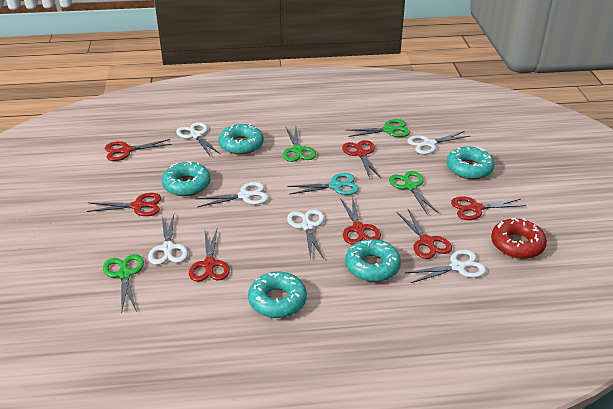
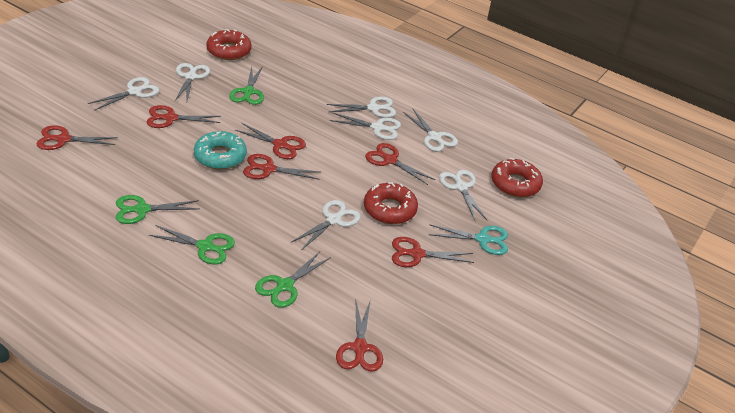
red donut: [491,218,547,259] = 1 -> [206,29,251,60] [364,182,418,224] [492,158,543,197] = 3
turquoise donut: [162,161,211,196] [219,124,263,155] [248,272,307,318] [345,239,401,282] [447,147,494,179] = 5 -> [194,131,247,170] = 1
white scissors: [148,215,188,265] [176,122,220,156] [196,182,269,207] [287,209,324,260] [406,250,486,283] [407,131,469,154] = 6 -> [88,77,159,111] [175,63,210,101] [291,200,361,250] [327,97,396,118] [330,113,401,140] [403,109,458,152] [439,170,487,220] = 7

